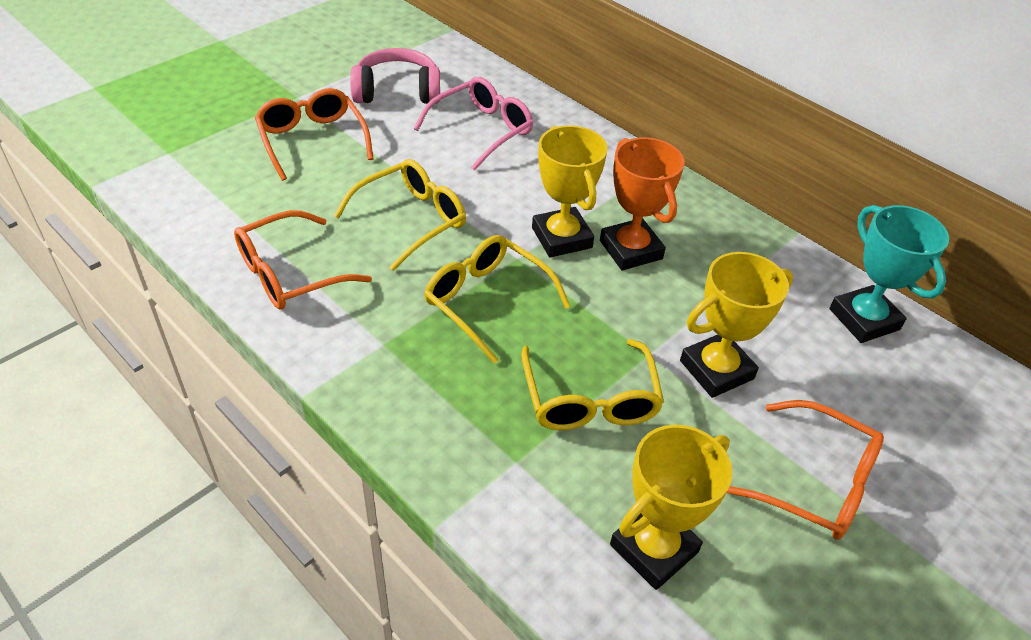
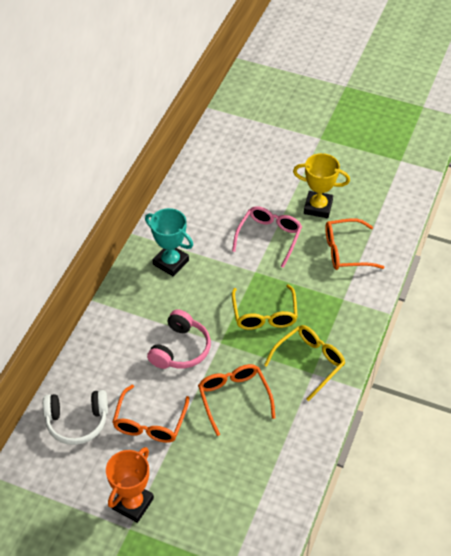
white headphones: none = 0 -> [43,390,108,445] = 1
yellow glasses: [334,159,466,271] [424,235,571,364] [521,339,664,430] = 3 -> [232,284,298,330] [264,325,345,401] = 2
yellow trophy: [532,125,608,257] [610,425,733,590] [680,252,793,398] = 3 -> [293,153,350,218] = 1

